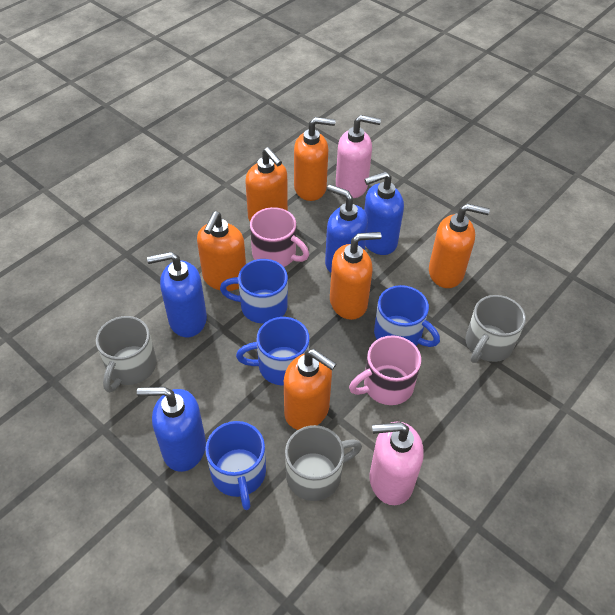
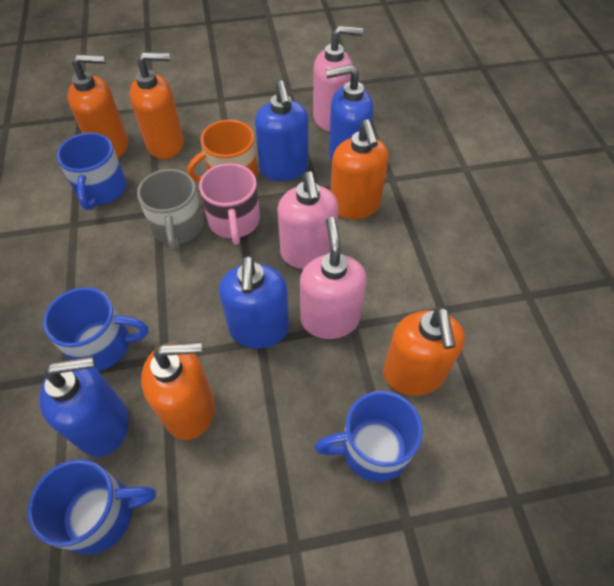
grey mug: [96,316,157,393] [285,425,362,501] [466,295,526,363] = 3 -> [137,169,204,251] = 1
orange mug: none = 0 -> [187,120,258,183] = 1
orange soap dispenser: [197,211,246,291] [245,147,288,221] [284,349,337,430] [294,117,335,201] [330,232,381,320] [429,203,490,288] = 6 -> [68,54,128,158] [130,52,184,159] [141,342,215,440] [331,119,389,219] [383,307,465,396] = 5
pink mug: [250,207,309,267] [349,335,421,405] = 2 -> [199,163,260,245] = 1
pink soap dispenser: [336,115,381,198] [370,422,424,505] = 2 -> [278,171,338,269] [300,217,367,339] [313,26,363,132] = 3

